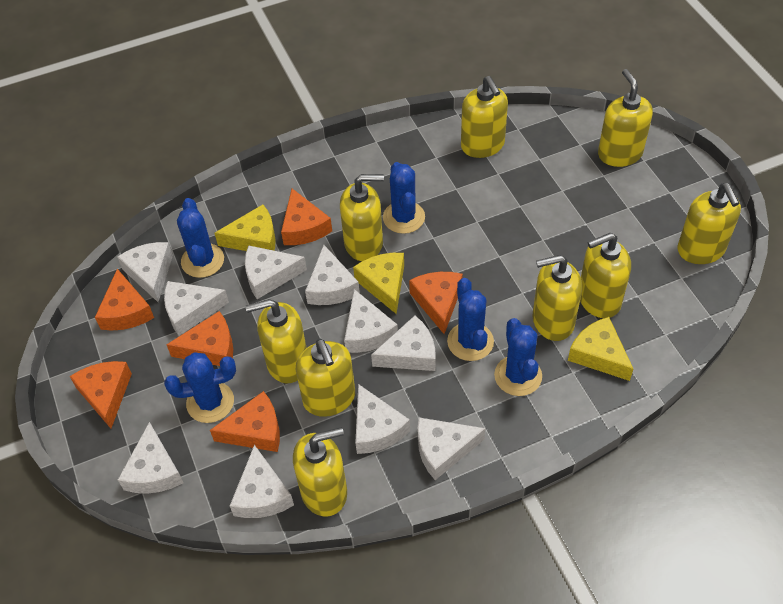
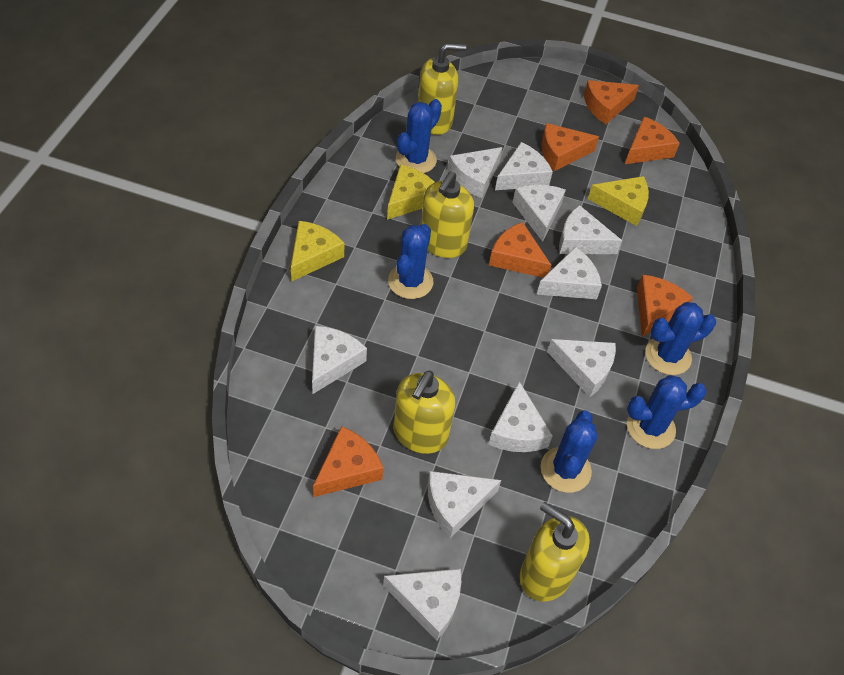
yellow soap dispenser: [245,299,307,383] [293,427,347,517] [296,339,355,417] [340,174,384,261] [461,76,508,158] [533,255,582,341] [580,233,631,318] [598,69,653,167] [677,183,741,264] = 9 -> [393,371,455,454] [418,43,466,135] [421,171,474,258] [520,502,590,601] = 4

